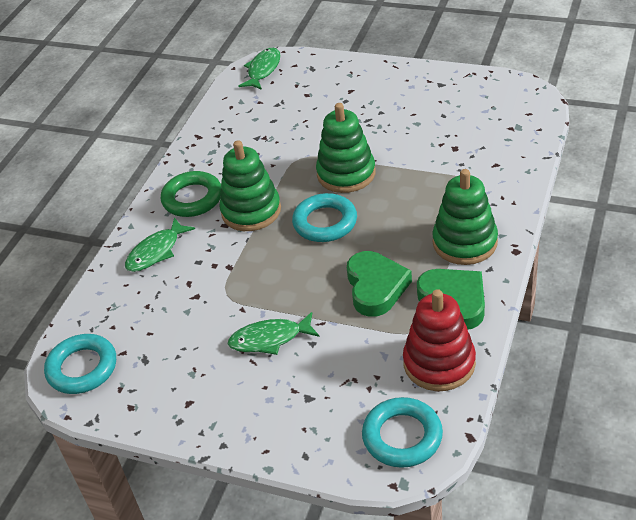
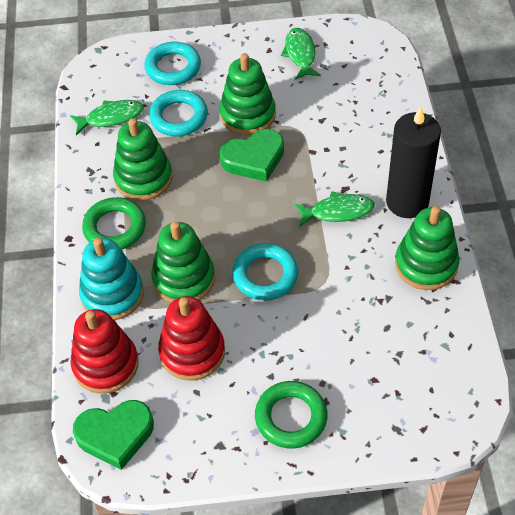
black candle: none = 0 -> [386,107,441,218] = 1
green ring: [161,171,222,217] = 1 -> [82,197,146,250] [255,381,328,448] = 2
green stacking toy: [219,140,281,231] [316,103,376,193] [432,169,498,265] = 3 -> [113,118,173,201] [151,221,215,303] [219,53,276,135] [395,206,460,290] = 4
red stacking toy: [403,289,476,391] = 1 -> [71,309,139,394] [158,296,225,381] = 2
turquoise stacking toy: none = 0 -> [79,238,144,320] = 1

